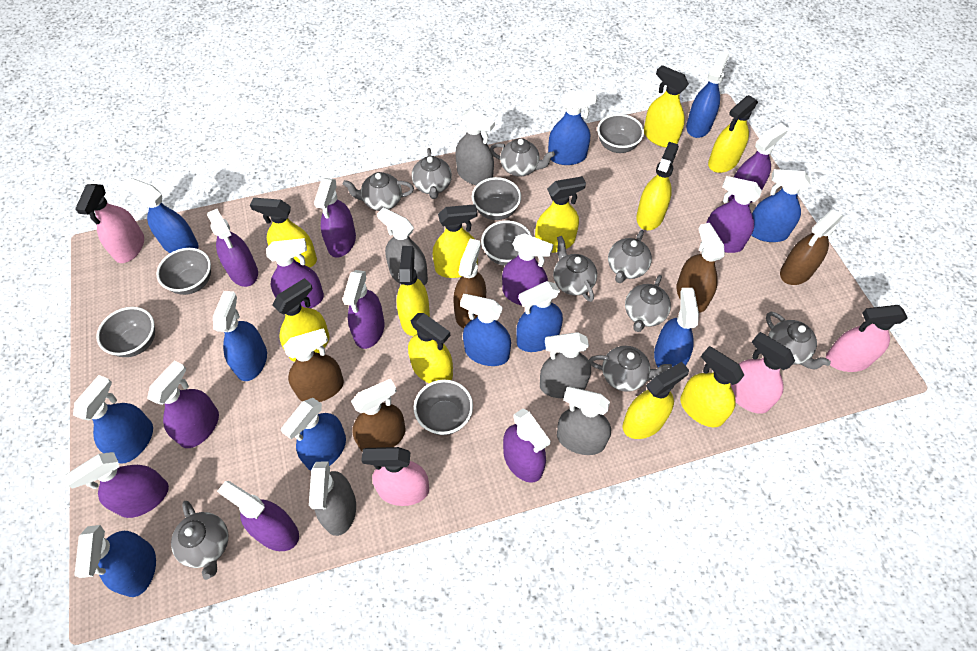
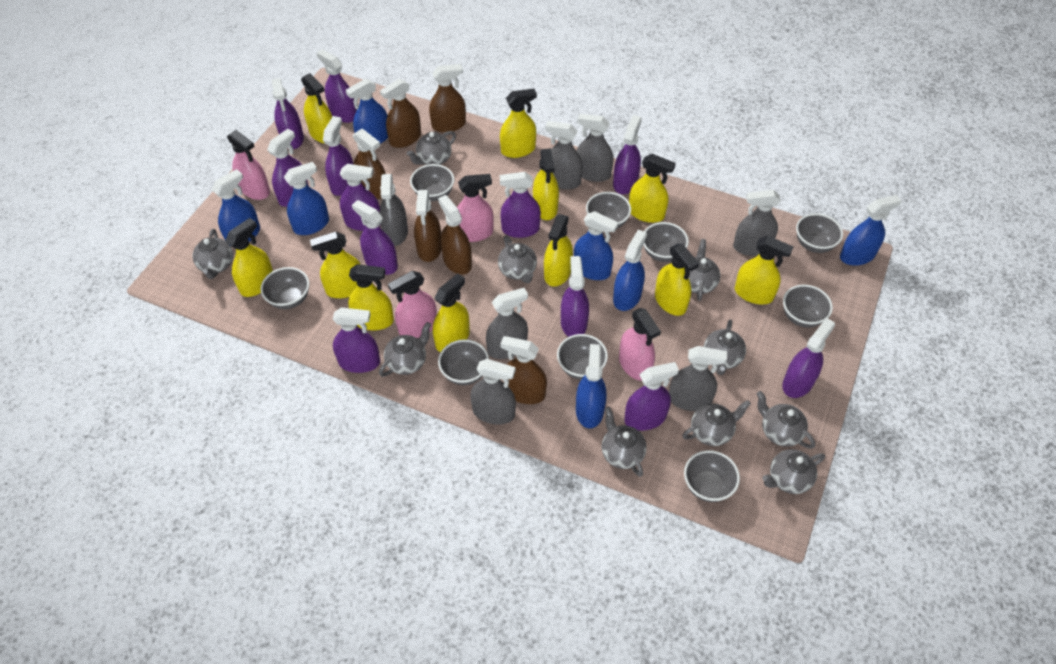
blue spray bottle: [73,375,153,464] [74,525,156,597] [124,178,199,253] [213,291,267,381] [281,398,346,470] [460,294,511,366] [516,281,563,352] [548,91,597,165] [654,288,699,367] [686,51,729,138] [752,169,810,242] = 11 -> [212,169,260,242] [284,162,329,235] [346,78,388,144] [574,211,618,280] [576,344,606,428] [613,230,647,311] [840,195,901,266] = 7
brown spray bottle: [283,328,344,402] [351,379,405,451] [453,239,486,328] [676,223,725,313] [780,209,843,285] = 5 -> [353,129,386,199] [380,79,421,148] [414,190,442,262] [429,64,466,133] [438,195,472,275] [500,336,547,404] = 6
grey bowl: [96,307,155,357] [156,248,211,295] [414,380,473,435] [472,177,521,220] [481,220,532,266] [597,114,644,153] = 6 -> [261,267,309,309] [410,164,454,201] [438,339,489,385] [557,334,608,380] [586,192,631,228] [643,222,689,262] [684,450,740,502] [783,285,833,328] [796,213,843,253] = 9
grey spray bottle: [309,461,356,536] [377,208,428,285] [455,109,495,185] [540,332,591,398] [557,387,611,455] = 5 -> [379,174,408,246] [470,359,516,425] [486,288,528,359] [545,121,583,189] [577,114,614,182] [669,346,727,411] [733,190,781,256] = 7
grey teapot: [171,501,228,580] [343,172,414,211] [412,148,452,199] [490,138,555,176] [553,236,597,302] [589,346,672,392] [608,230,652,283] [625,275,671,332] [766,312,831,370] = 9 -> [193,229,233,279] [379,322,431,377] [406,131,456,165] [498,236,537,283] [602,407,647,477] [682,400,751,446] [688,239,720,301] [704,319,746,375] [757,391,815,449] [762,449,825,494] = 10
purple spray bottle: [64,452,169,518] [147,360,219,448] [207,209,258,287] [217,481,299,551] [266,238,324,308] [314,178,356,257] [342,270,385,349] [502,233,554,305] [503,408,551,483] [706,176,762,253] [728,123,788,203] = 11 -> [267,129,309,207] [272,78,304,149] [317,49,357,123] [323,116,354,196] [333,308,380,373] [340,164,381,231] [352,200,398,275] [500,172,541,238] [561,256,589,337] [613,115,642,194] [624,362,679,431] [782,318,835,398] = 12

